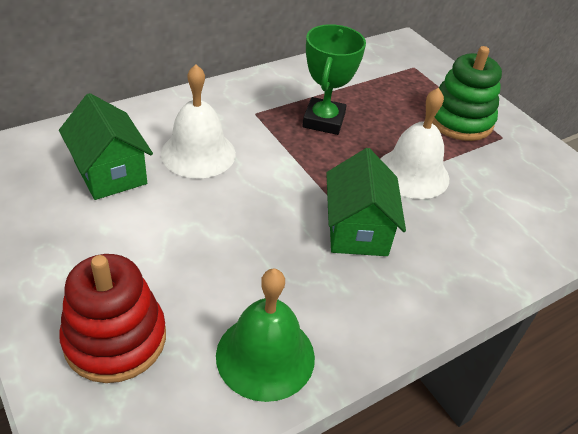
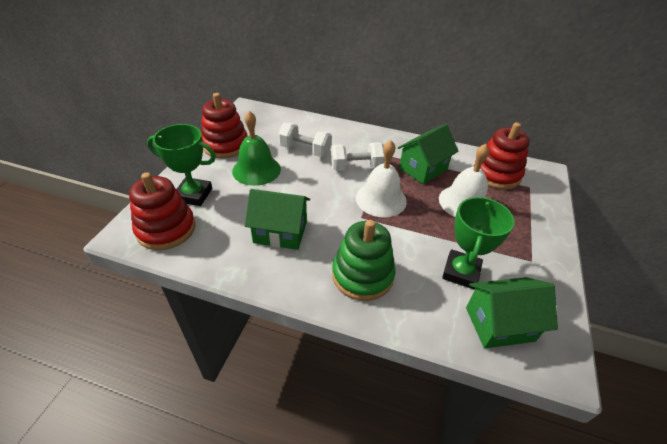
green house: [59,93,153,200] [326,148,406,256] = 2 -> [245,189,310,250] [398,124,459,184] [466,277,558,348] = 3
green trophy: [302,24,366,135] = 1 -> [147,124,216,206] [442,197,514,290] = 2
red stacking toy: [59,254,166,383] = 1 -> [129,172,196,250] [201,93,248,158] [473,122,530,189] = 3
white dumbbell: none = 0 -> [278,123,332,157] [330,142,385,171] = 2

